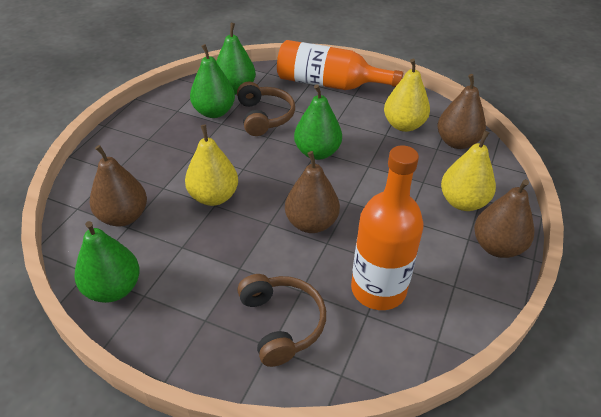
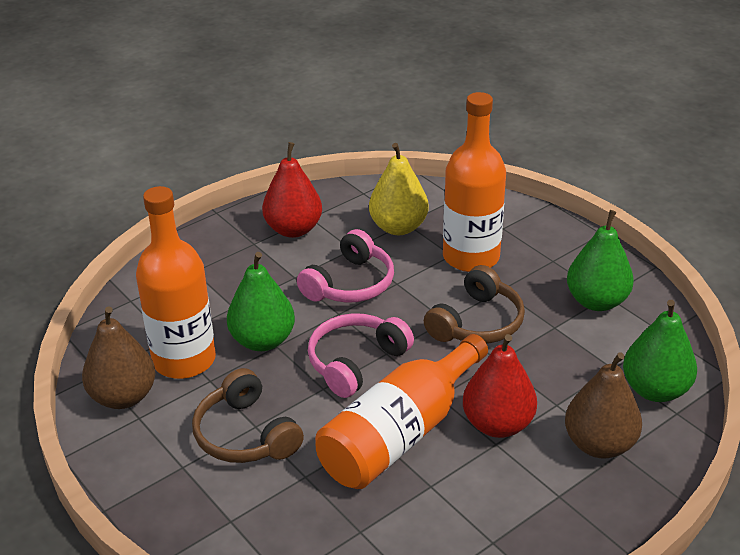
brown pear: [90,145,147,226] [285,151,340,233] [437,74,486,149] [474,179,534,258] = 4 -> [82,307,156,409] [565,352,642,459] = 2
green pear: [74,221,140,303] [190,44,235,118] [216,23,256,94] [294,84,342,160] = 4 -> [227,252,295,351] [567,210,634,311] [623,300,697,402] = 3
orange bottle: [277,40,403,90] [351,145,424,310] = 2 -> [136,186,216,379] [315,334,488,489] [443,92,506,272] = 3
pink headphones: none = 0 -> [297,229,394,303] [308,313,414,398] = 2
red pear: none = 0 -> [262,142,322,238] [463,334,537,438] = 2
yellow pear: [185,125,238,206] [384,59,430,132] [441,131,496,211] = 3 -> [369,143,429,235] = 1

